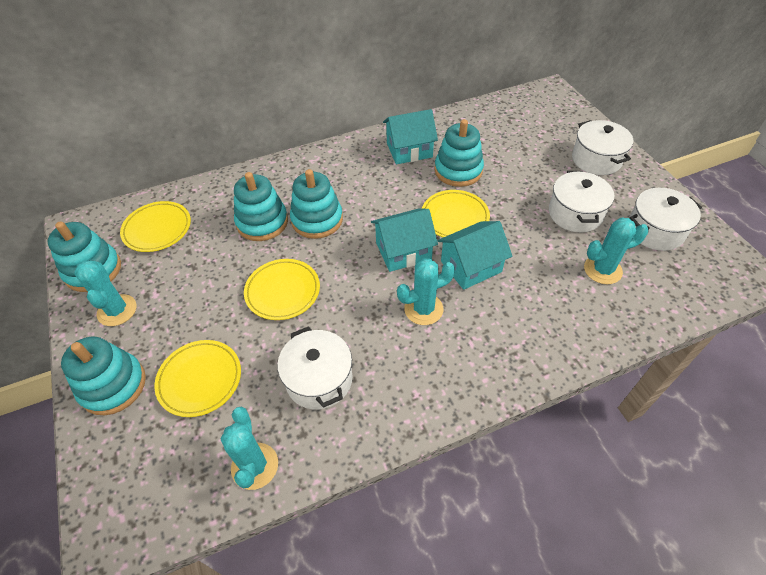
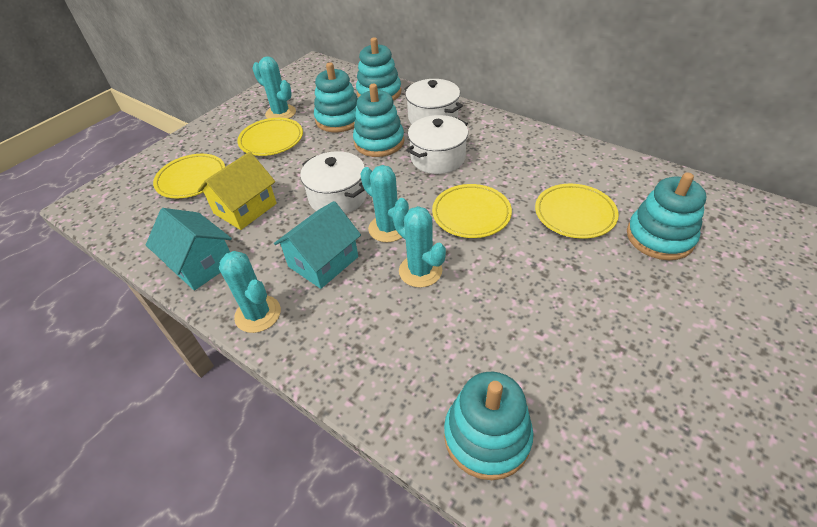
turquoise house: [371,209,438,272] [383,109,438,164] [437,221,512,290] = 3 -> [146,208,232,291] [274,201,361,289] = 2
white pot: [277,326,352,410] [549,171,615,232] [572,120,633,175] [629,188,702,251] = 4 -> [300,151,367,214] [404,79,463,124] [406,115,468,174] = 3
yellow house: none = 0 -> [197,152,277,230] = 1

